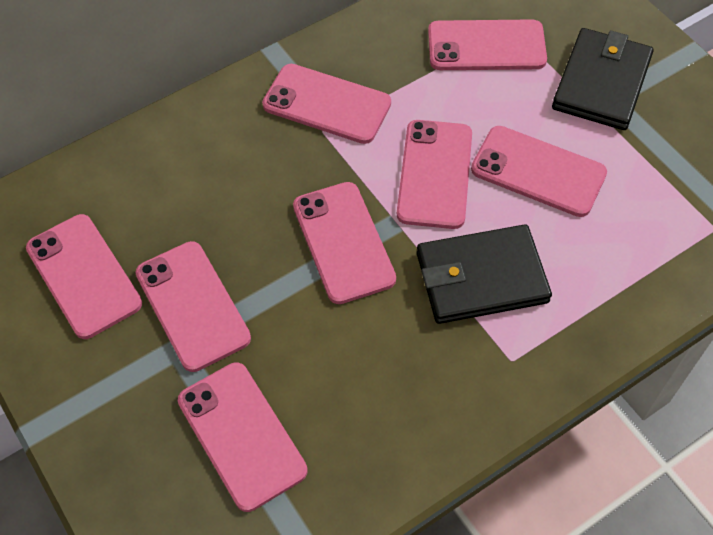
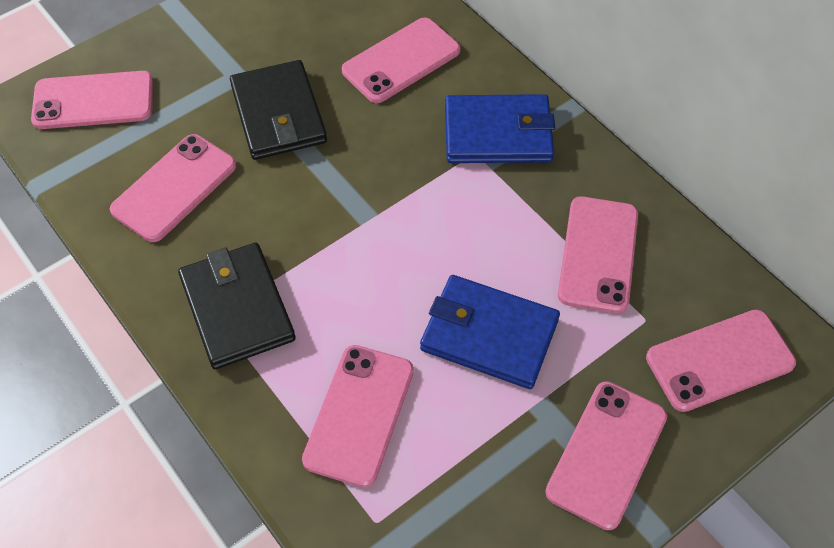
blue wallet: none = 0 -> [420,275,560,389] [445,94,555,163] = 2
pink phone: [26,214,142,339] [135,241,251,372] [178,363,308,512] [262,64,391,144] [293,182,396,304] [397,120,472,229] [428,19,547,70] [471,126,607,217] = 8 -> [31,71,153,129] [110,134,236,242] [302,345,414,488] [342,18,460,103] [545,381,667,530] [558,196,638,314] [646,310,796,412] = 7

